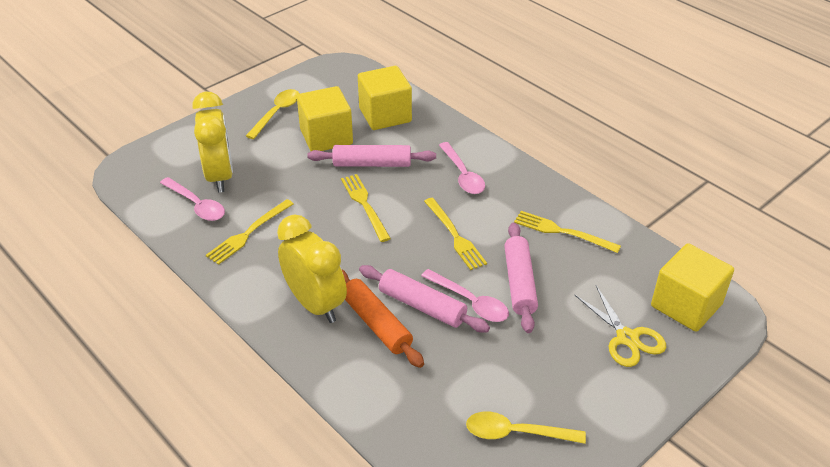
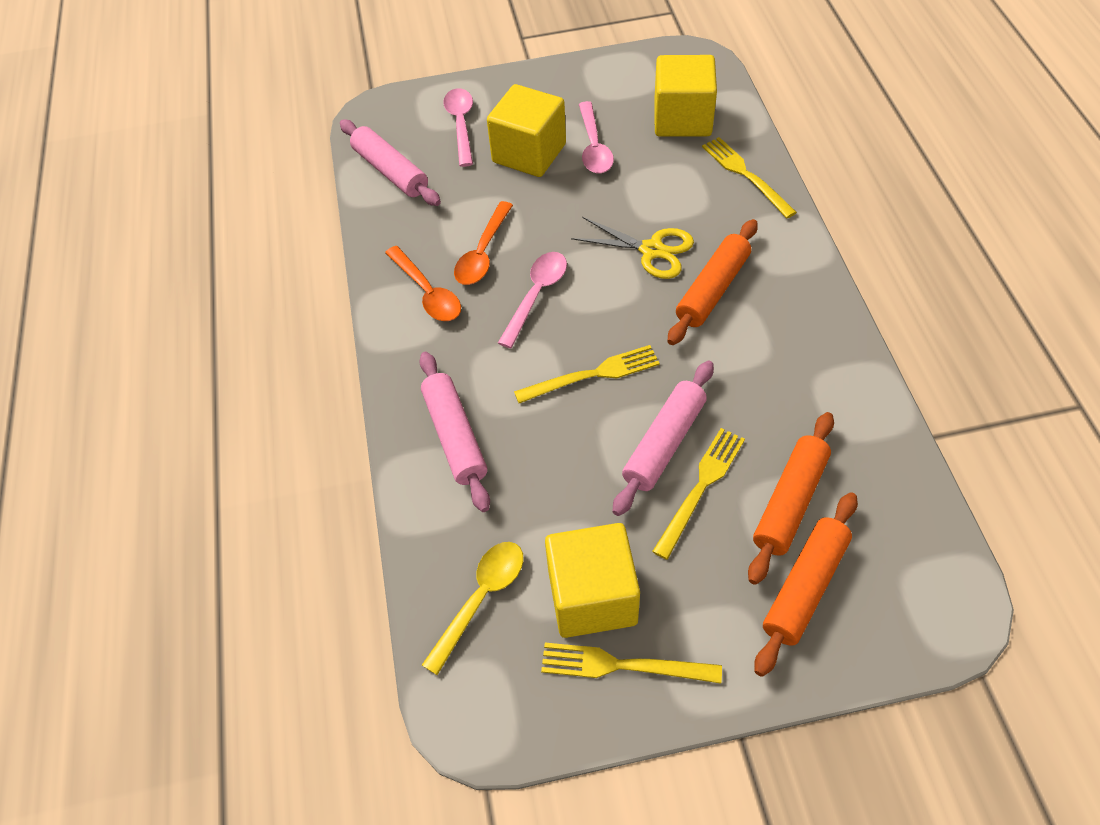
orange rolling pin: [342,270,424,368] = 1 -> [667,219,758,345] [748,412,834,585] [754,492,858,677] = 3
orange spoon: none = 0 -> [385,246,461,321] [454,201,513,285] = 2
yellow clock: [192,91,233,193] [277,215,347,323] = 2 -> none = 0
yellow spoon: [246,89,300,139] [466,411,586,444] = 2 -> [422,542,524,675] = 1

